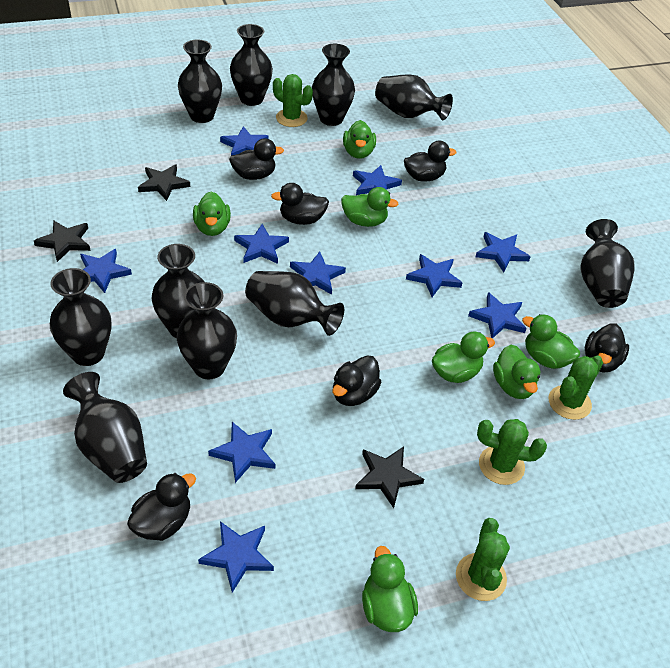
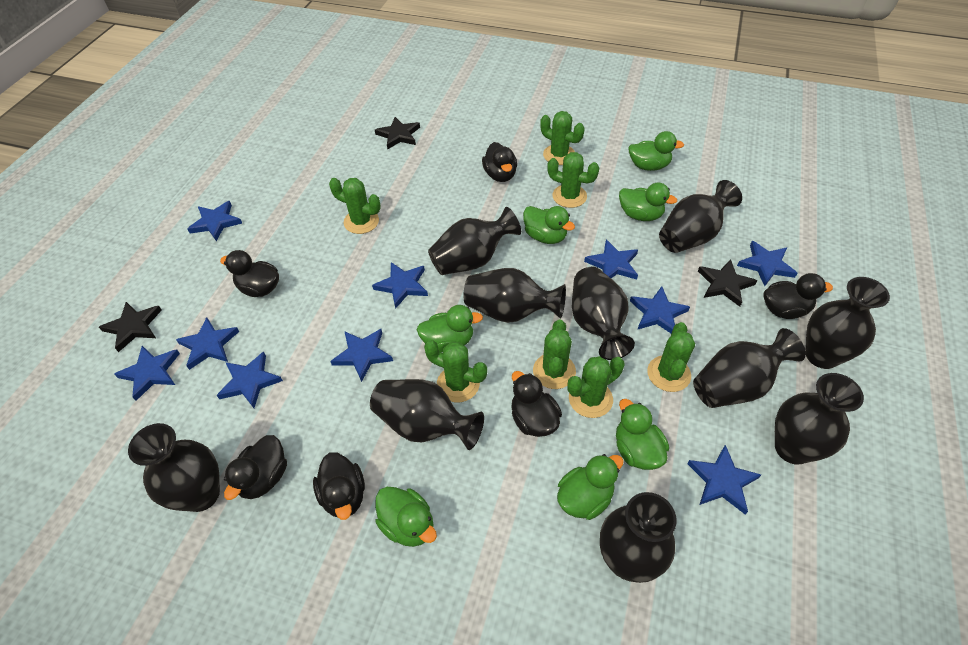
green cactus: [273,74,313,127] [456,518,510,601] [477,419,547,485] [549,355,603,420] = 4 -> [329,178,381,234] [424,340,487,402] [533,320,576,389] [540,111,584,165] [547,152,599,208] [568,356,624,418] [647,322,695,392] = 7

